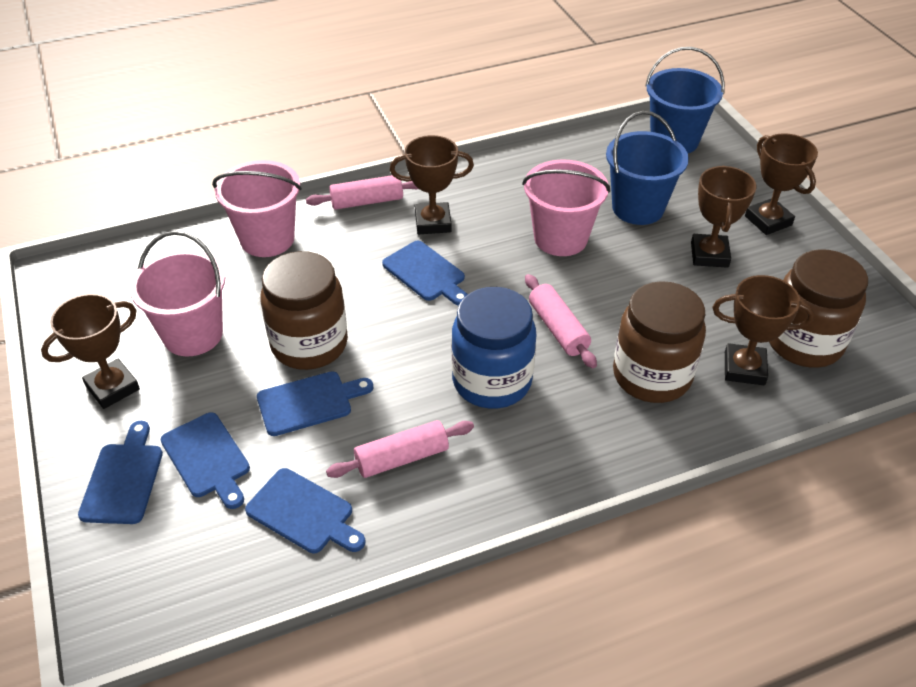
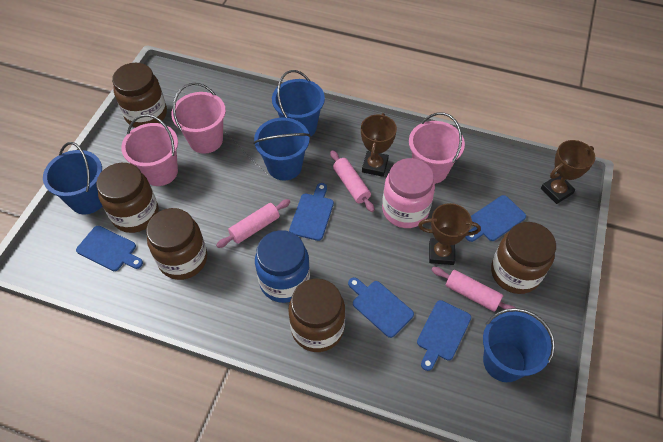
blue bucket: [606,111,689,225] [645,47,725,153] = 2 -> [43,142,102,214] [253,117,310,181] [272,70,325,138] [483,308,555,382] = 4
brown jar: [260,251,348,370] [613,281,706,403] [769,249,868,368] = 3 -> [96,163,159,233] [112,63,167,128] [146,208,207,280] [288,279,345,352] [491,222,556,294] = 5
brown trophy: [41,294,140,409] [390,135,474,234] [691,166,756,268] [713,275,814,385] [745,133,818,235] = 5 -> [361,113,397,177] [418,203,481,265] [541,140,595,204] = 3
pink jar: none = 0 -> [382,158,435,228] = 1

